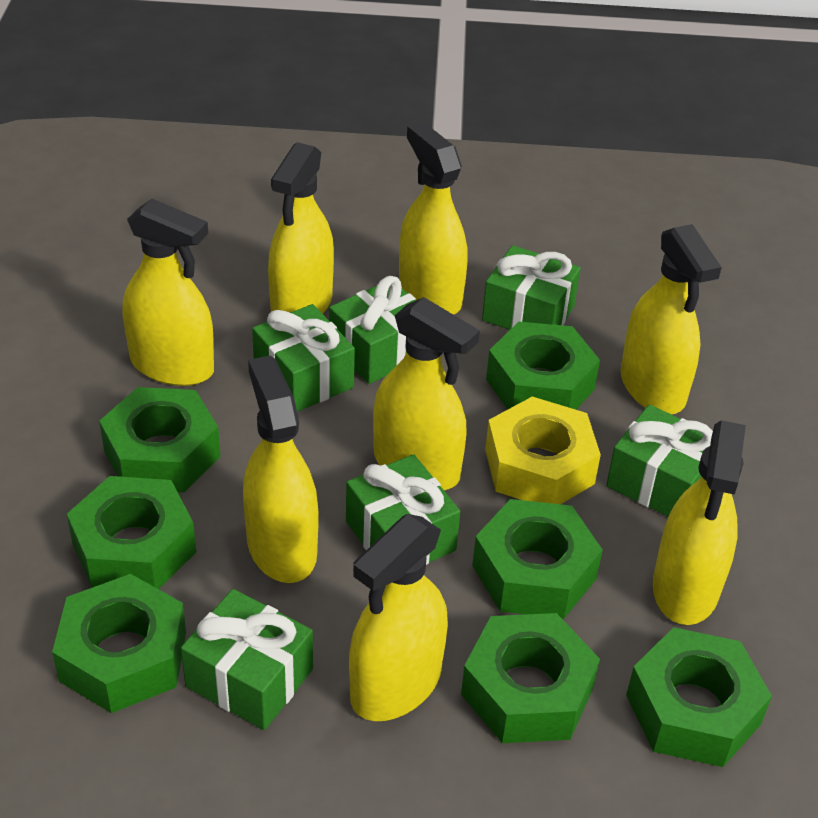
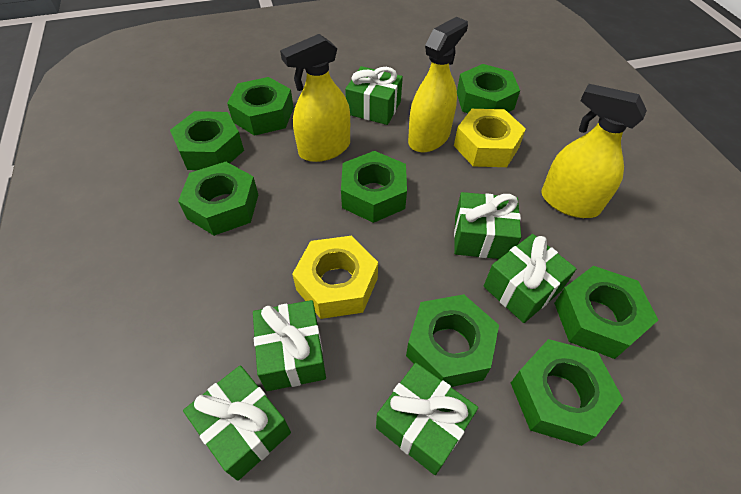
green nut: [52,574,186,713] [67,476,196,589] [99,387,220,492] [461,613,600,743] [472,499,603,619] [486,322,600,410] [626,627,772,767] = 7 -> [170,111,244,170] [178,162,258,236] [227,77,294,136] [341,151,407,223] [406,294,499,387] [457,64,520,113] [511,339,624,446] [554,266,658,359] = 8
yellow nut: [485,397,601,504] = 1 -> [292,236,378,319] [454,109,526,167] = 2
yellow spray bottle: [123,199,214,386] [243,355,319,583] [268,142,334,314] [349,514,448,721] [373,297,480,490] [399,122,468,315] [620,224,722,414] [653,420,746,625] = 8 -> [280,34,350,162] [408,17,468,152] [541,84,647,218] = 3

